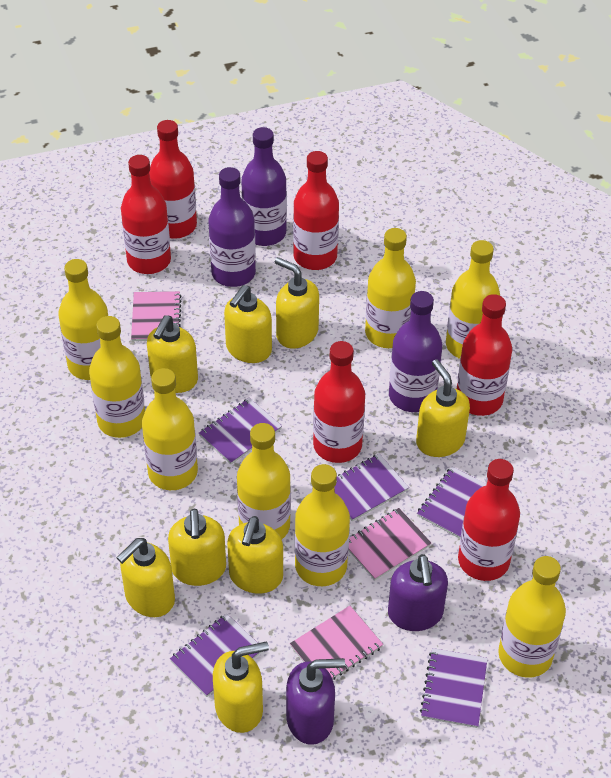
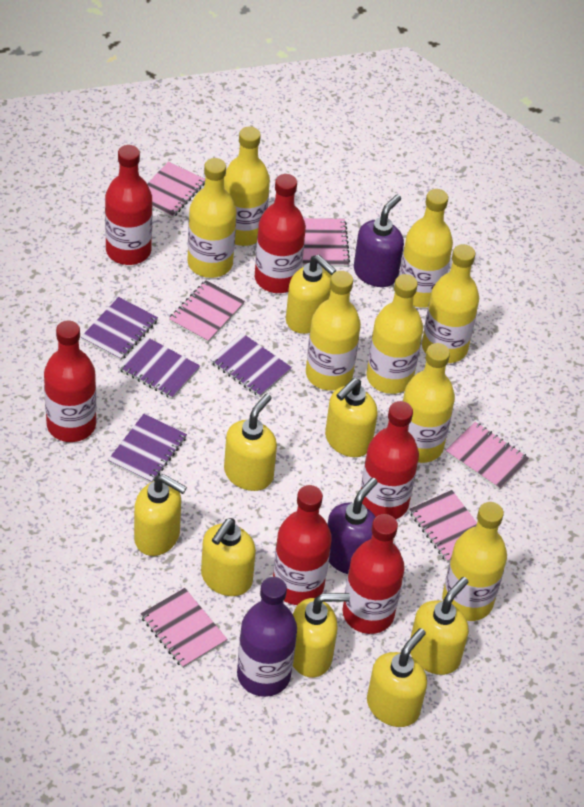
pink notebook: [131,291,182,341] [290,606,383,680] [349,508,431,580] = 3 -> [140,588,227,668] [147,162,205,218] [169,280,245,343] [303,218,350,267] [409,490,477,563] [446,422,529,490] = 6
purple bottle: [208,167,256,287] [241,127,287,246] [389,291,442,412] = 3 -> [237,577,297,697] = 1
purple notebook: [170,613,261,697] [199,398,282,464] [334,454,409,521] [417,466,487,539] [420,648,488,728] = 5 -> [81,297,158,361] [108,414,187,483] [118,336,200,399] [210,333,292,397] = 4

